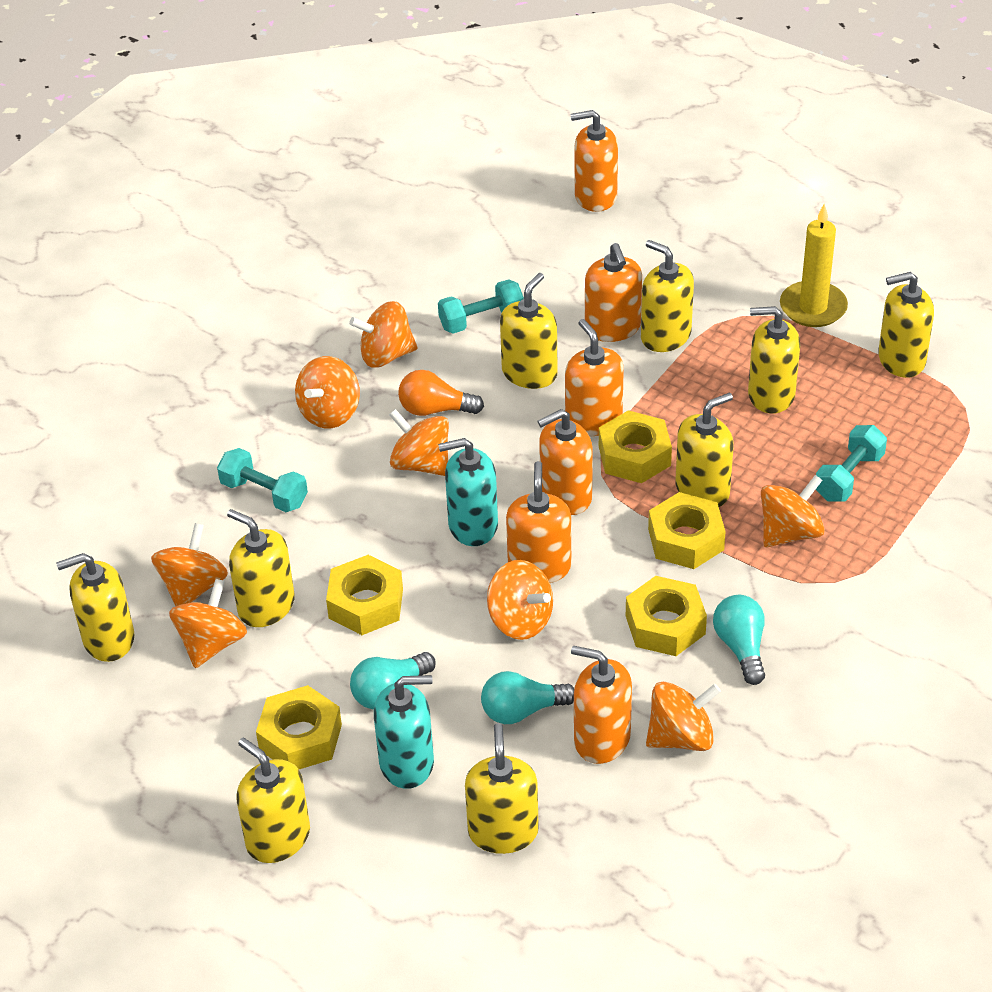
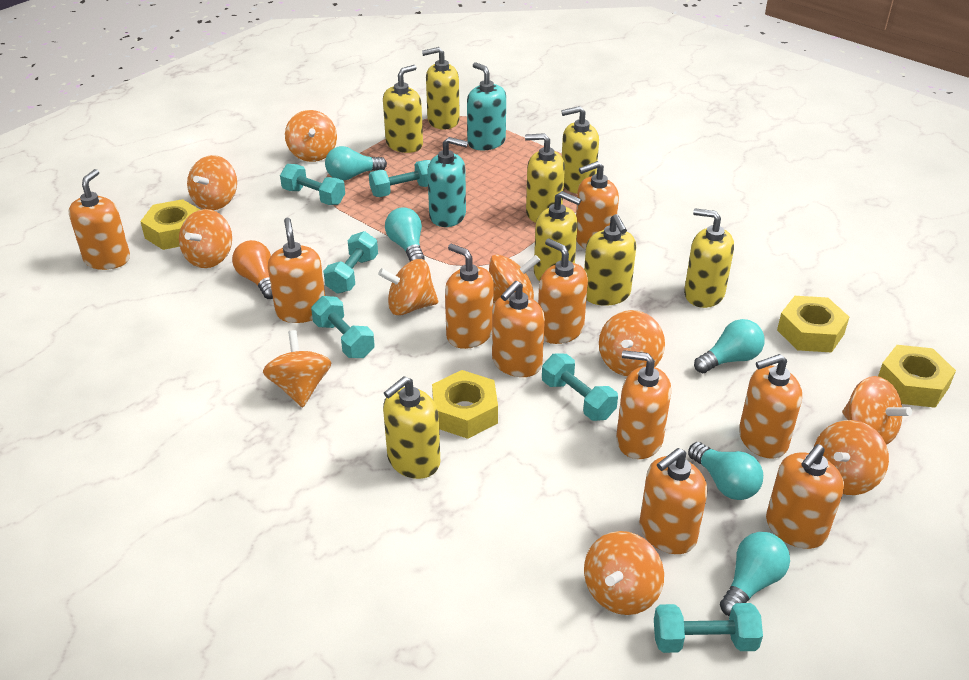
orange soap dispenser: [506,461,571,583] [537,409,593,515] [565,319,624,436] [570,110,618,212] [571,646,632,764] [585,243,642,342] = 6 -> [69,169,130,270] [268,218,325,323] [445,244,494,349] [492,281,545,377] [538,239,588,344] [576,161,619,249] [616,350,671,459] [639,448,707,554] [739,354,802,459] [766,444,844,549] = 10
orange spinning top: [151,523,228,606] [169,579,247,668] [295,356,360,428] [349,301,417,367] [389,409,449,476] [487,560,553,640] [646,682,721,751] [761,475,825,547] = 8 -> [179,209,232,268] [187,155,237,210] [263,330,332,407] [285,110,337,162] [378,259,438,315] [489,254,540,303] [584,531,664,615] [599,310,665,376] [814,420,889,495] [842,376,912,445] = 10
turquoise dumbbell: [217,448,308,512] [438,279,524,334] [815,425,887,502] = 3 -> [280,164,345,205] [311,296,375,358] [323,231,378,294] [369,160,431,197] [542,354,618,421] [654,603,763,653] = 6
turquoise light bulb: [350,652,436,709] [481,671,574,724] [713,595,765,685] = 3 -> [325,146,387,181] [385,207,425,261] [688,442,763,500] [694,319,765,373] [720,532,790,616] = 5
yellow candle: [780,204,848,327] = 1 -> none = 0
yellow nut: [256,685,342,769] [326,555,403,635] [599,410,672,483] [626,576,707,656] [648,492,726,569] = 5 -> [140,199,200,250] [432,370,498,439] [777,296,849,353] [878,345,956,408] = 4
yellow soap dispenser: [56,553,134,662] [227,509,295,627] [236,738,310,863] [465,723,539,854] [500,273,558,389] [641,240,694,352] [675,393,734,507] [748,306,800,414] [878,272,934,378] = 9 -> [383,65,423,153] [383,376,440,479] [422,47,460,129] [525,133,565,223] [534,191,581,281] [561,106,599,194] [584,214,636,306] [684,208,734,308] = 8

